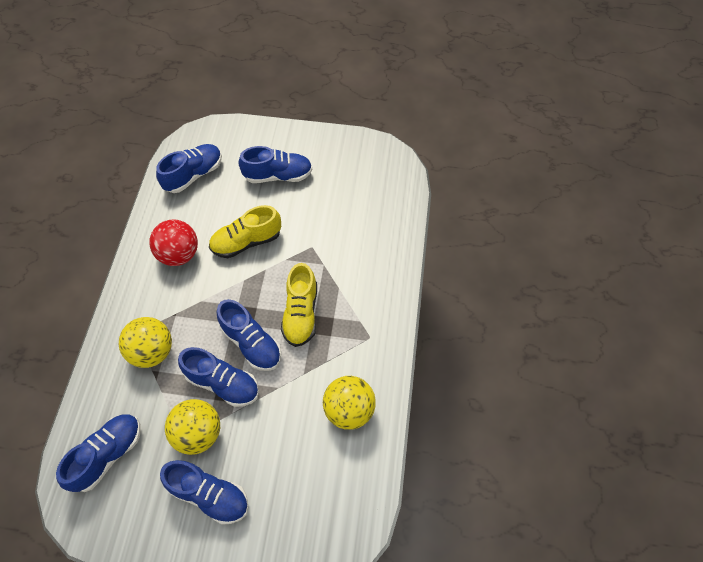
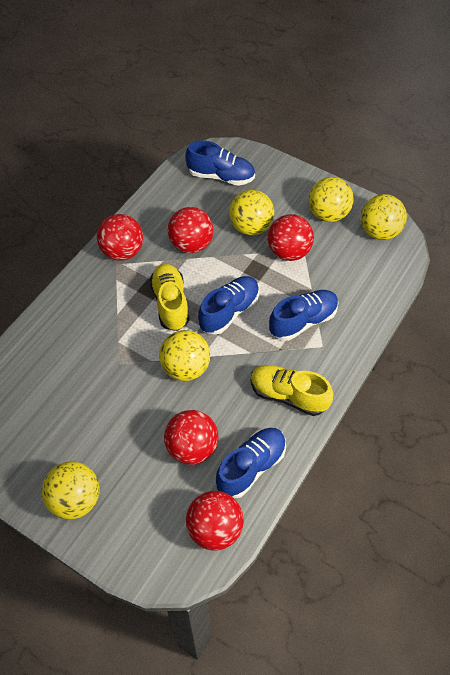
blue shoe: [56,414,141,492] [156,144,222,193] [160,460,249,525] [178,347,259,407] [216,299,281,371] [238,146,312,183] = 6 -> [186,140,255,186] [198,276,259,335] [216,428,286,498] [269,290,339,341] = 4
red ball: [150,219,198,266] = 1 -> [97,214,143,261] [164,410,218,465] [168,207,213,253] [186,491,244,550] [268,214,314,261] = 5
yellow ball: [119,317,172,368] [165,399,220,455] [323,376,376,430] = 3 -> [42,462,99,520] [159,330,210,381] [229,190,274,235] [309,177,354,222] [361,194,407,240] = 5

